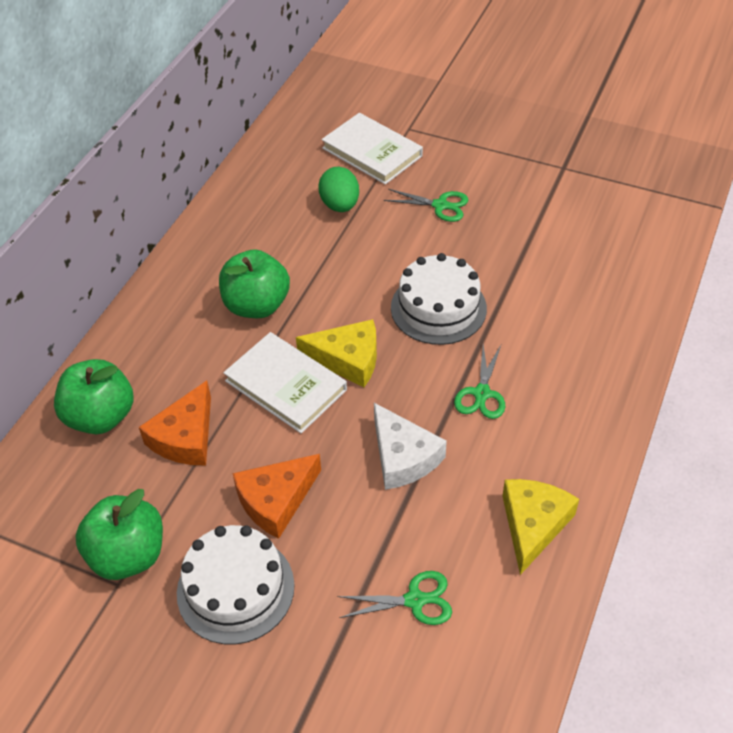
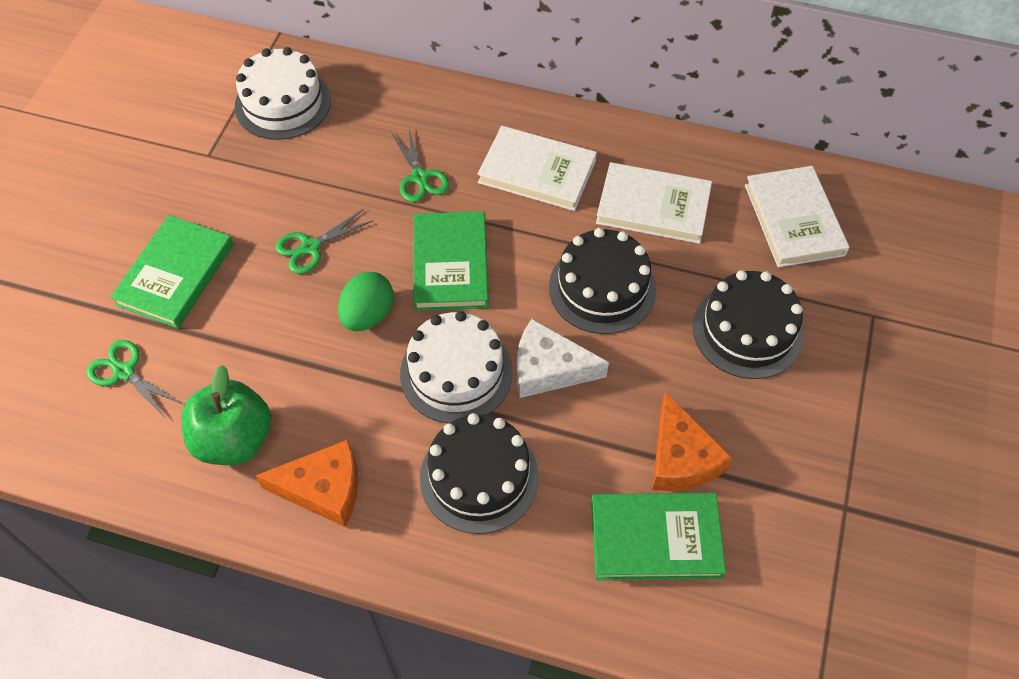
black cake: none = 0 -> [420,413,539,534] [549,228,656,334] [693,270,804,379] = 3
green apple: [54,359,134,434] [75,489,163,580] [219,249,290,318] = 3 -> [181,365,271,465] = 1
green book: none = 0 -> [110,215,233,328] [413,211,489,311] [591,493,726,580] = 3
white book: [223,332,347,433] [322,113,423,185] = 2 -> [478,126,597,211] [596,162,712,244] [745,166,849,267] = 3
yellow cheese: [296,319,377,387] [502,479,579,575] = 2 -> none = 0

